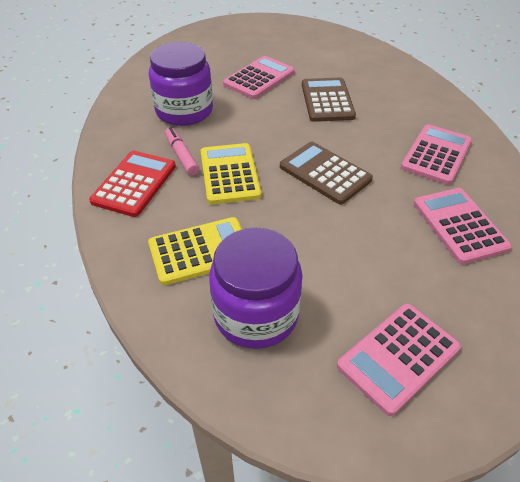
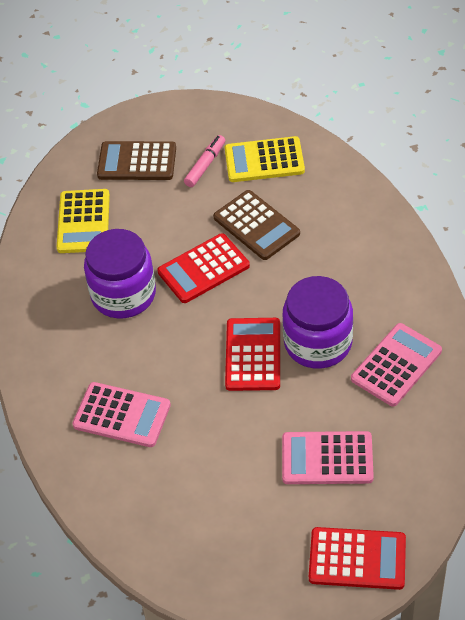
pink calculator: [223,56,295,99] [337,303,461,416] [401,124,472,185] [414,188,512,264] = 4 -> [72,382,171,447] [282,431,374,484] [351,323,442,406] = 3
red calculator: [89,150,176,217] = 1 -> [157,233,250,303] [225,318,280,391] [309,527,406,590] = 3

